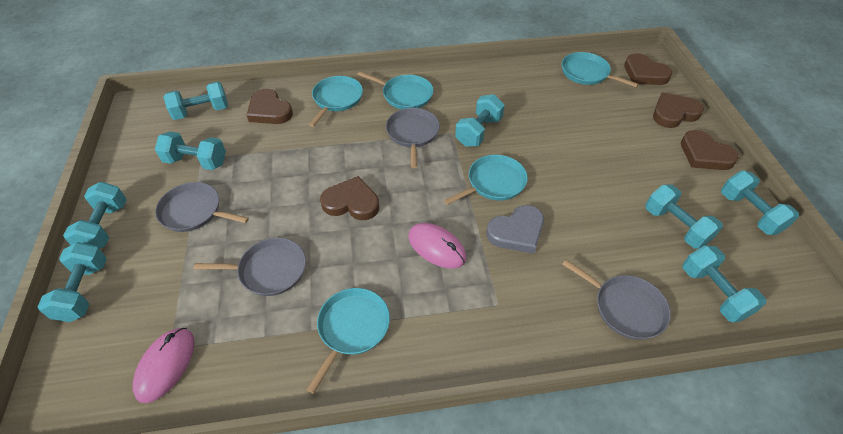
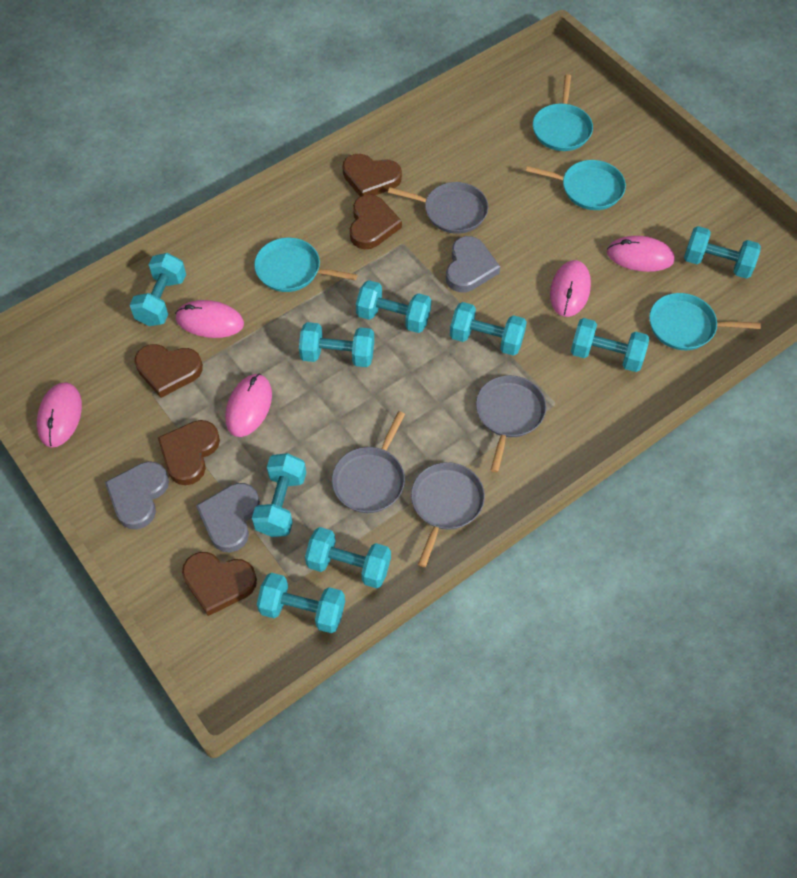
grey heart: [486,205,544,254] = 1 -> [105,461,169,530] [196,483,260,552] [446,236,500,292] = 3
pink mouse: [133,328,195,403] [408,223,466,269] = 2 -> [37,382,82,448] [175,300,244,338] [225,374,272,437] [550,260,591,317] [607,236,675,272] = 5
turquoise dumbbell: [38,242,107,322] [63,182,127,249] [155,131,226,170] [163,81,228,120] [455,94,505,147] [645,185,723,249] [682,246,766,322] [721,171,799,235] = 8 -> [130,253,186,326] [252,453,306,537] [257,573,345,633] [299,322,374,367] [305,527,391,588] [356,280,431,333] [450,302,527,356] [571,318,649,372] [684,226,761,279] = 9
turquoise pan: [307,288,390,394] [309,76,363,127] [357,71,433,109] [444,155,528,205] [562,52,639,87] = 5 -> [254,238,357,292] [526,160,626,210] [533,74,593,151] [649,293,761,350] = 4

